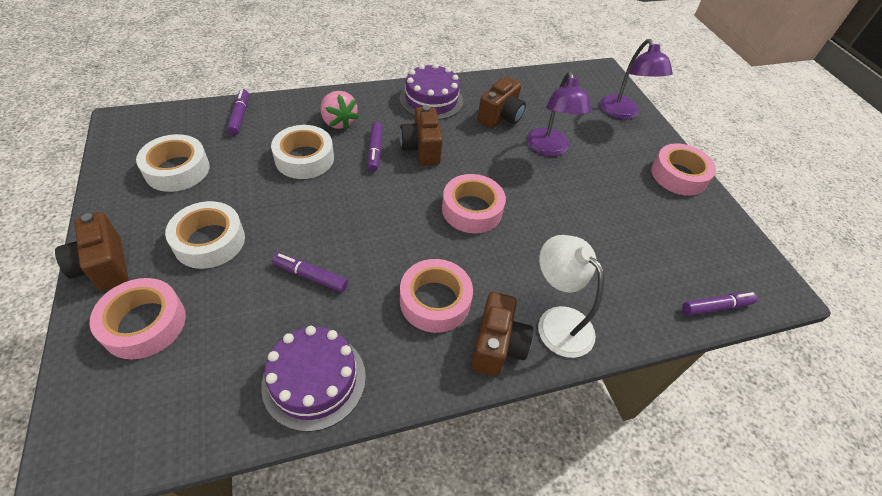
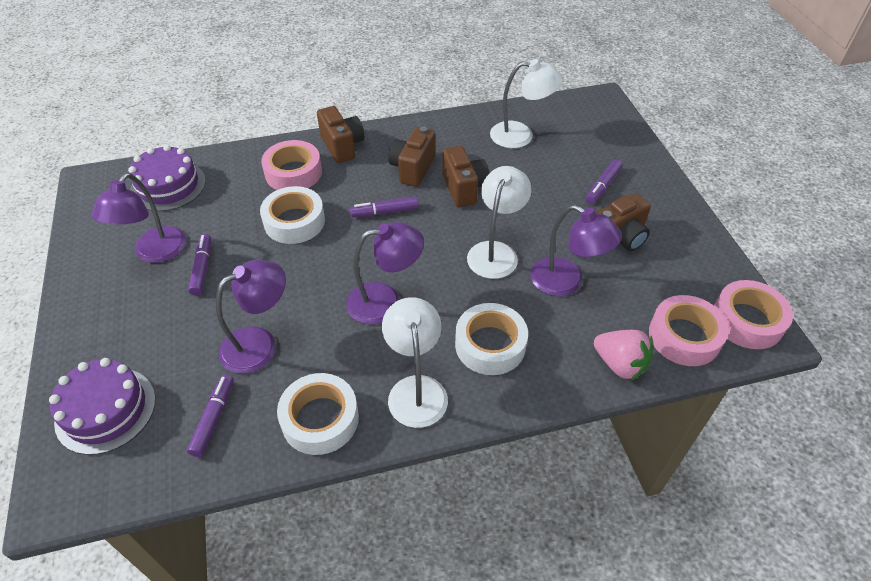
pink tape: [89,278,186,359] [400,259,473,333] [442,174,506,234] [651,143,716,196] = 4 -> [261,140,322,190] [649,295,729,366] [714,280,793,349] = 3
purple lamp: [527,72,592,156] [600,39,673,119] = 2 -> [91,173,186,263] [216,260,286,374] [346,222,424,324] [530,205,622,296] = 4
white lamp: [538,235,604,358] = 1 -> [382,297,448,428] [467,166,532,279] [490,59,563,148] = 3

